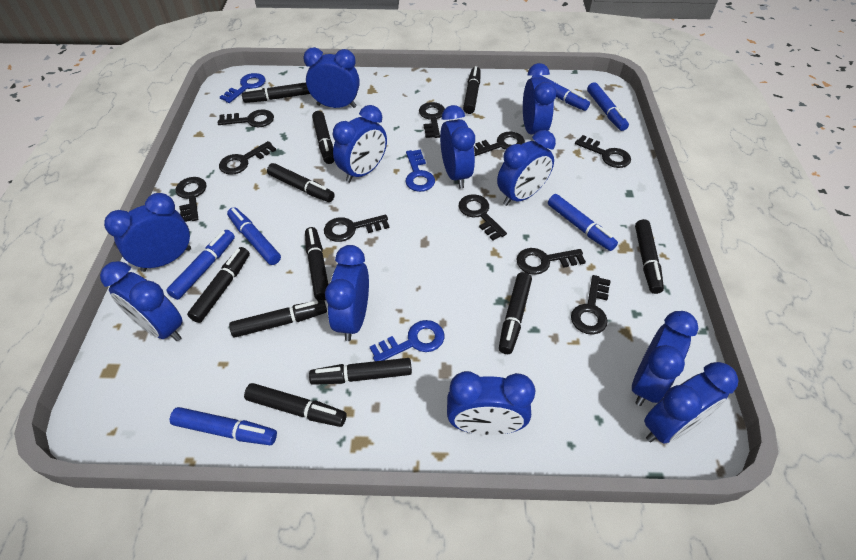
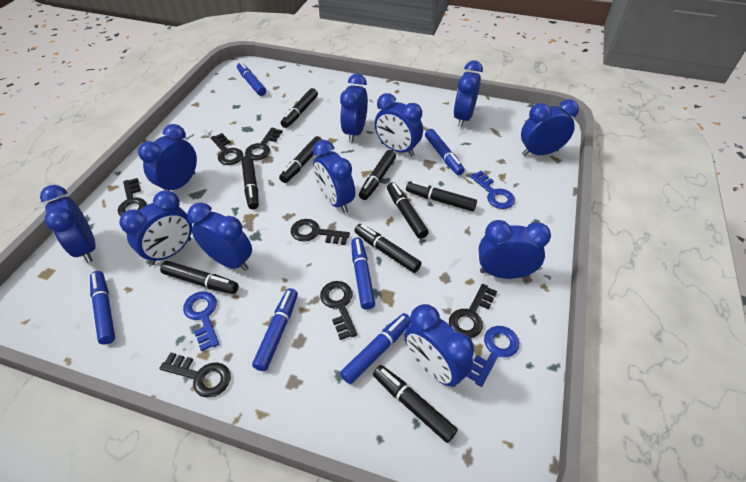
black key: [176,177,206,222] [218,109,274,127] [219,141,276,175] [324,215,389,242] [419,102,445,138] [459,194,507,241] [474,131,525,156] [516,248,586,275] [571,275,611,335] [575,135,631,168] = 10 -> [118,178,147,216] [159,352,231,398] [211,133,243,165] [245,128,283,160] [291,219,350,245] [320,281,357,340] [449,284,498,339] = 7
black marker: [187,247,250,323] [229,300,327,337] [242,82,310,103] [244,383,347,427] [267,163,335,202] [305,227,328,301] [309,358,412,385] [312,111,334,164] [463,66,481,114] [499,272,532,354] [635,219,664,294] = 11 -> [160,261,239,294] [241,156,259,209] [279,136,322,183] [281,88,318,128] [355,224,422,273] [359,150,396,200] [373,365,458,443] [387,182,429,239] [406,181,477,212] = 9

